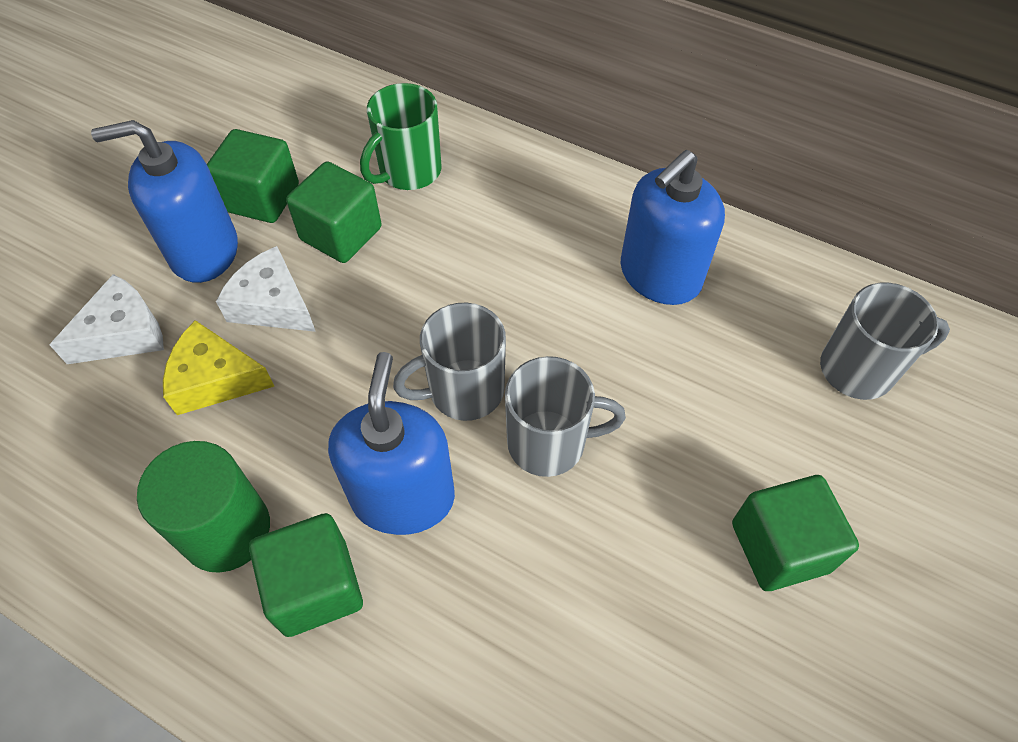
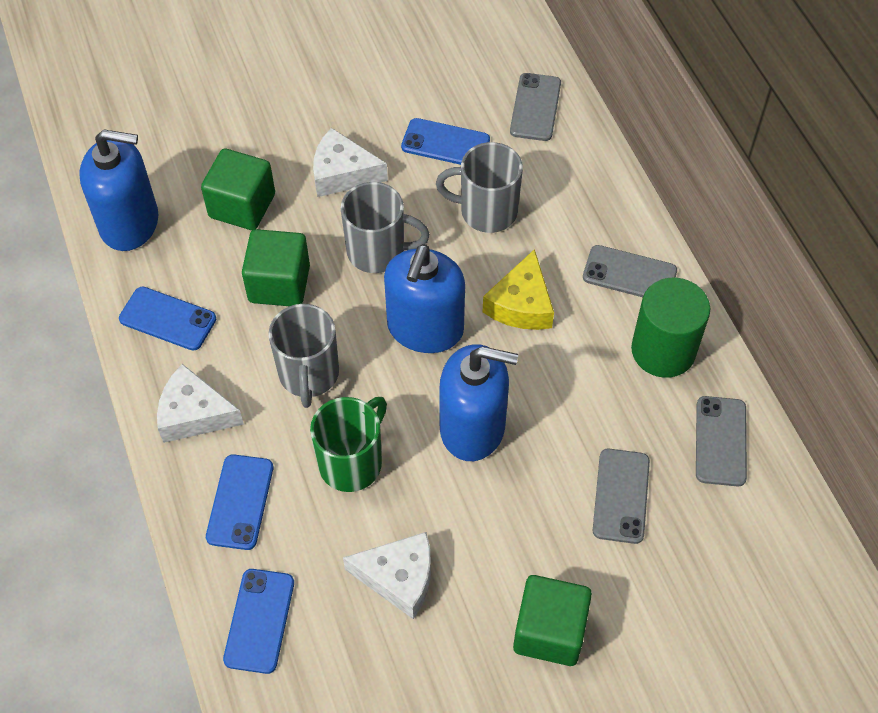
blue phone: none = 0 -> [119,287,216,351] [206,454,273,550] [223,569,294,674] [401,118,490,165] = 4
green cube: [207,129,299,223] [249,513,363,637] [286,161,381,263] [732,475,859,591] = 4 -> [201,149,275,230] [242,229,310,306] [513,575,592,666] = 3
grey phone: none = 0 -> [510,73,561,141] [583,245,677,297] [593,449,650,544] [696,396,747,487] = 4
white cheese: [49,274,164,364] [216,246,316,332] = 2 -> [157,364,244,443] [313,128,388,197] [343,532,431,619] = 3

